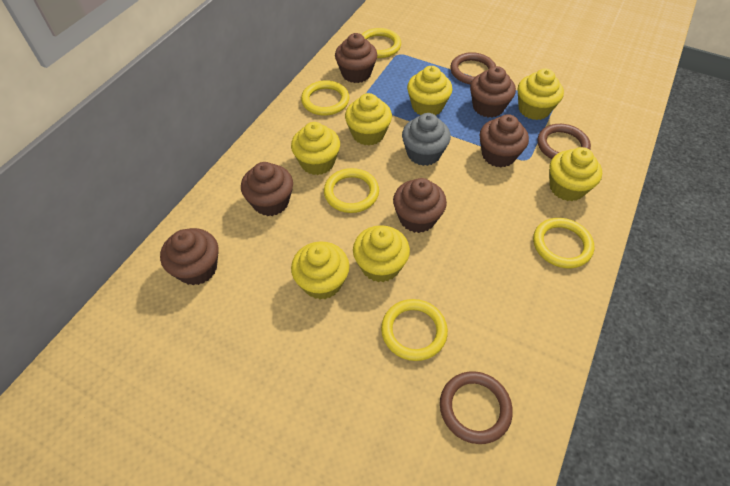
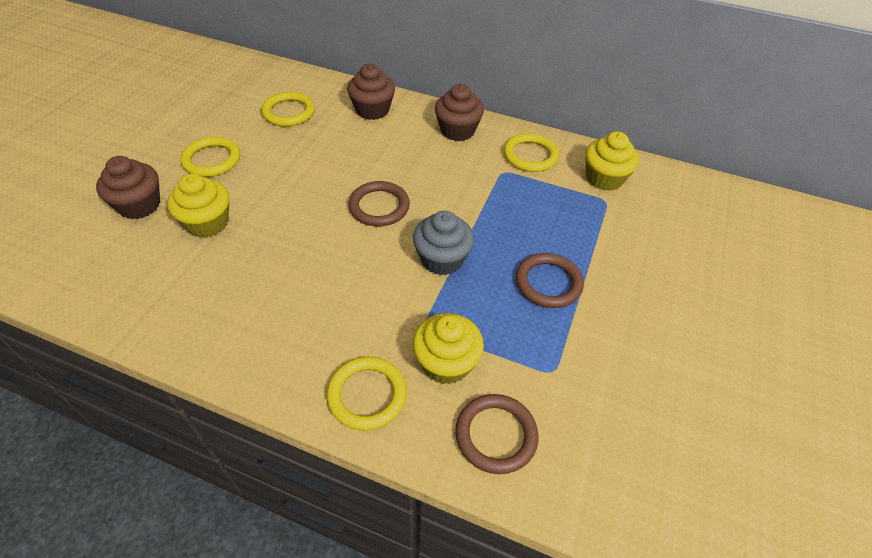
brown cupcake: [160,228,219,285] [241,162,293,216] [335,33,377,83] [393,178,447,233] [470,66,516,118] [480,114,529,167] = 6 -> [96,156,160,219] [347,64,395,120] [435,84,484,141] = 3
yellow cupcake: [291,122,340,175] [291,241,349,300] [345,93,392,146] [353,225,410,282] [407,66,452,115] [518,69,564,120] [549,147,602,201] = 7 -> [167,174,229,238] [413,313,484,384] [585,131,639,191] = 3
yellow ring: [301,80,349,116] [324,168,379,213] [361,28,401,58] [381,299,448,361] [533,218,594,268] = 5 -> [180,136,240,177] [261,92,315,127] [327,357,407,430] [504,133,559,172] = 4

